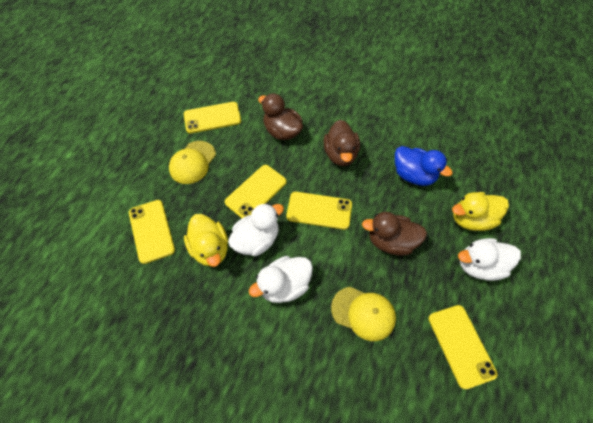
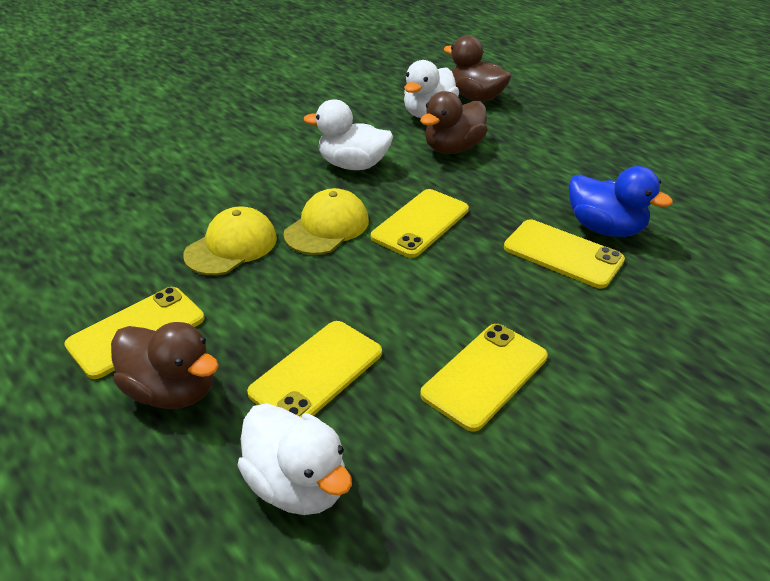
yellow duck: [184,214,228,267] [452,192,509,231] = 2 -> none = 0

